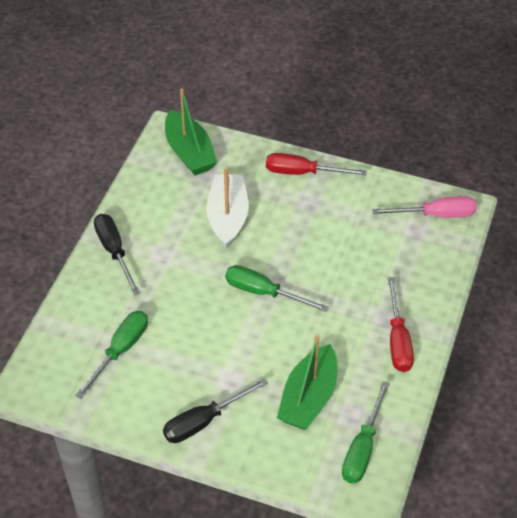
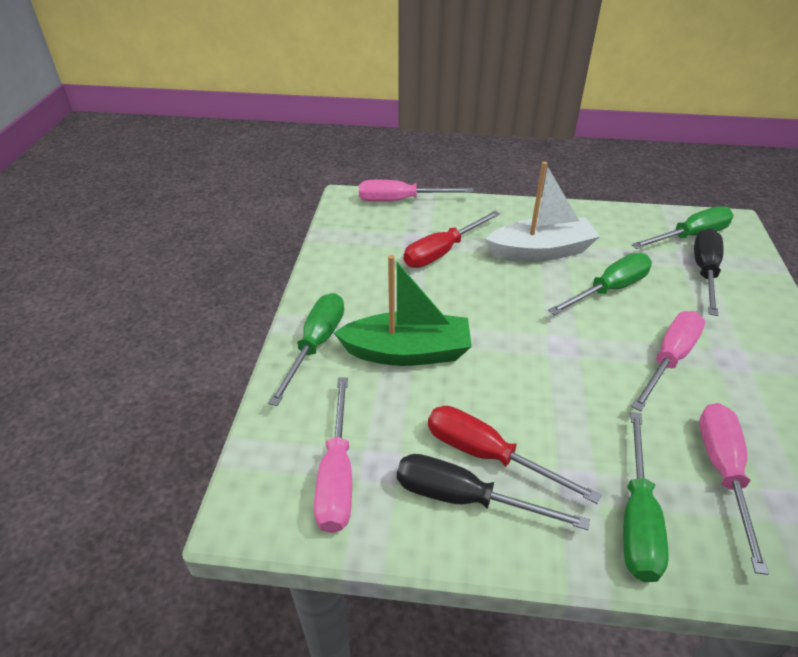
green boat: [165,88,218,175] [277,335,337,430] = 2 -> [334,255,472,366] = 1
green screwdriver: [75,311,148,399] [225,265,329,312] [342,381,390,483] = 3 -> [268,293,344,406] [548,253,652,315] [623,412,669,582] [631,206,733,249] = 4
pink screwdriver: [372,196,477,218] = 1 -> [314,377,352,533] [359,180,474,202] [631,311,705,411] [699,403,769,575] = 4

